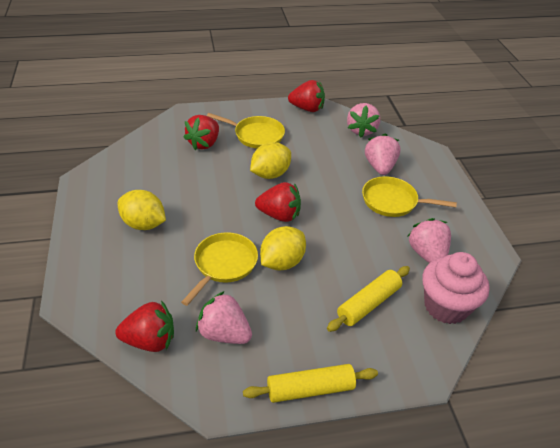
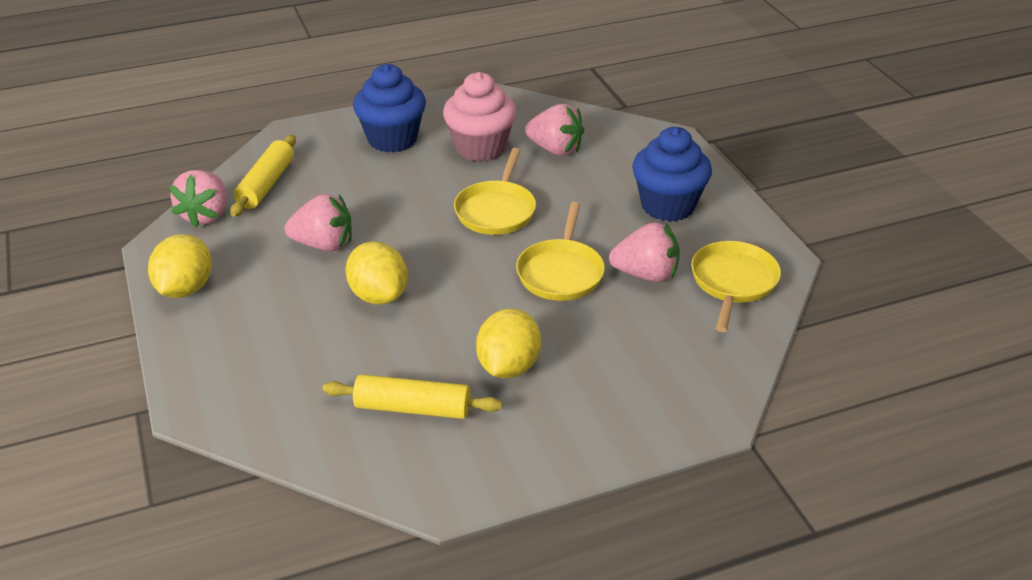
blue cupcake: none = 0 -> [353,64,426,153] [632,127,712,222] = 2
red strawberry: [115,300,174,352] [183,115,219,150] [255,182,301,222] [288,80,325,112] = 4 -> none = 0

